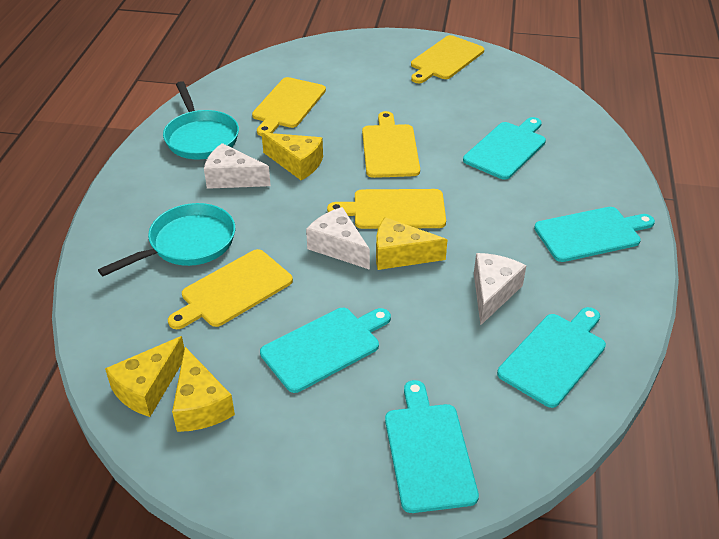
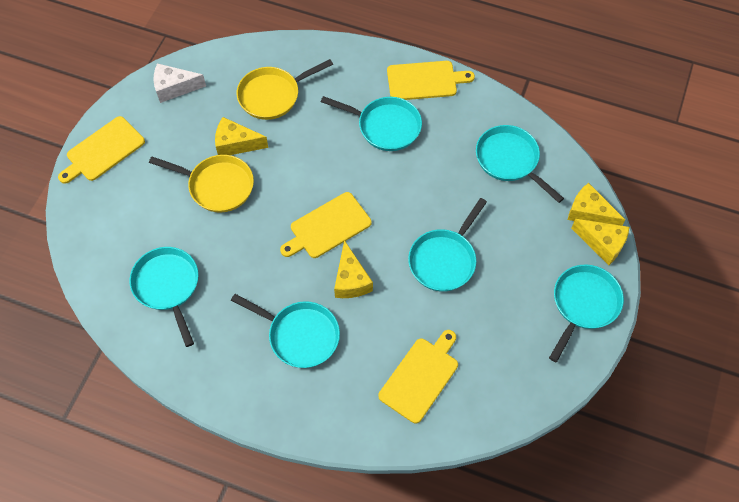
turquoise cutting board: [260,308,391,393] [385,380,479,513] [463,117,546,180] [497,307,606,408] [534,207,655,262] = 5 -> none = 0
turquoise pan: [98,203,235,276] [163,81,239,160] = 2 -> [129,247,199,347] [231,294,340,368] [321,96,422,151] [408,198,487,292] [476,125,564,203] [549,265,624,362] = 6
white cheese: [204,143,271,189] [306,207,370,270] [474,253,526,325] = 3 -> [154,63,206,103] = 1
yellow cutting board: [168,249,293,329] [252,77,326,136] [327,189,446,229] [362,111,420,178] [411,35,484,83] = 5 -> [58,116,145,184] [280,192,371,258] [378,330,458,423] [387,61,475,100] = 4
yellow pan: none = 0 -> [149,155,254,213] [237,59,333,120] = 2

